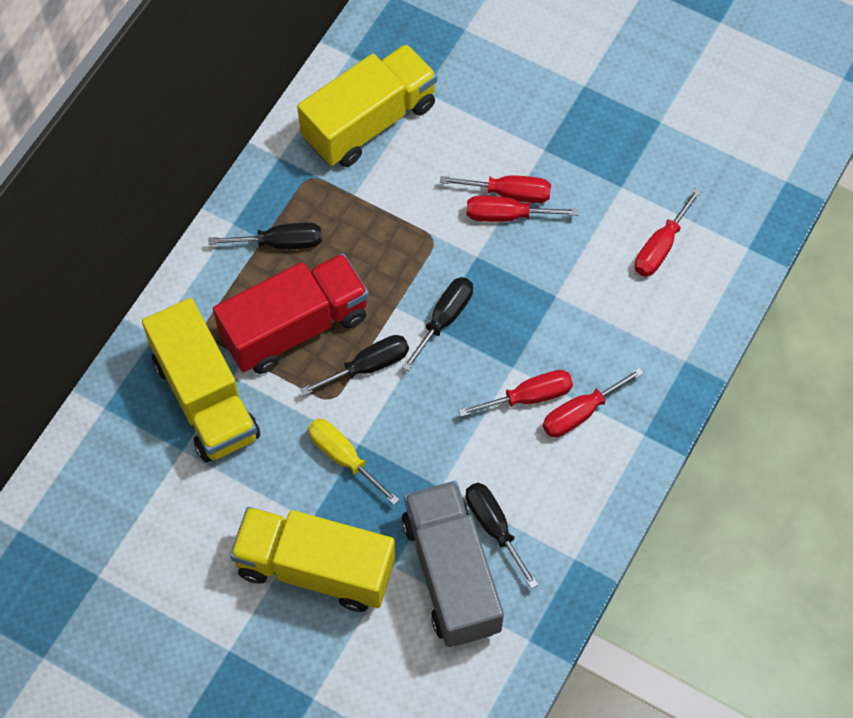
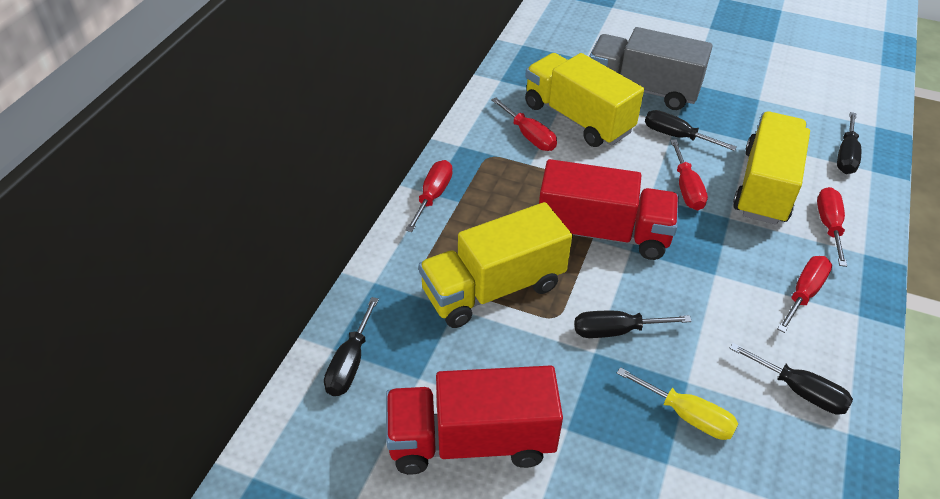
black screwdriver: [209,222,322,249] [300,335,409,396] [402,277,473,371] [466,483,539,589] = 4 -> [324,297,379,396] [574,311,692,338] [645,110,736,151] [729,343,853,414] [837,112,861,174] = 5
red truck: [213,253,369,374] = 1 -> [386,365,563,475] [539,159,679,260] = 2

